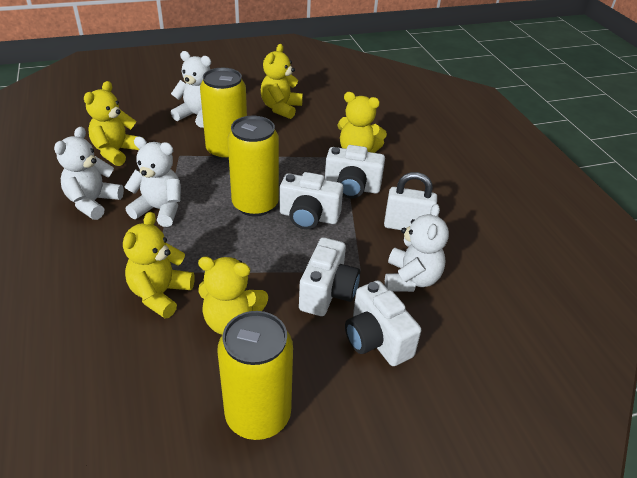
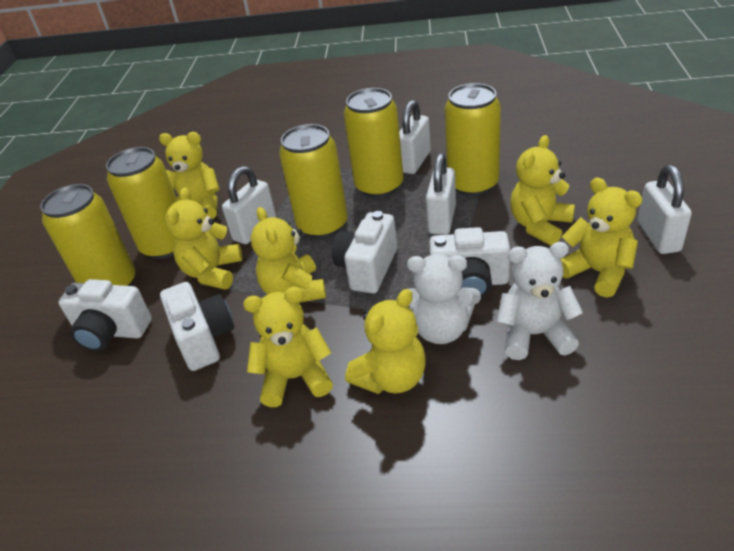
white padlock: [384,172,437,230] = 1 -> [222,166,276,244] [399,100,431,174] [426,153,456,235] [638,165,692,254] = 4
white teddy bear: [54,127,124,220] [125,136,181,227] [171,51,211,128] [385,204,449,292] = 4 -> [407,254,481,344] [497,242,583,360] = 2
yellow can: [200,68,247,160] [218,311,293,440] [228,116,279,217] = 3 -> [40,184,135,286] [106,147,177,259] [279,124,348,238] [344,88,404,198] [445,83,501,196] = 5
yellow teddy bear: [84,81,139,166] [123,212,195,318] [198,257,268,334] [261,44,303,119] [337,92,387,153] = 5 -> [159,132,219,219] [165,187,242,290] [243,287,333,407] [251,207,326,303] [345,289,426,394] [510,135,575,246] [560,178,642,298] = 7

